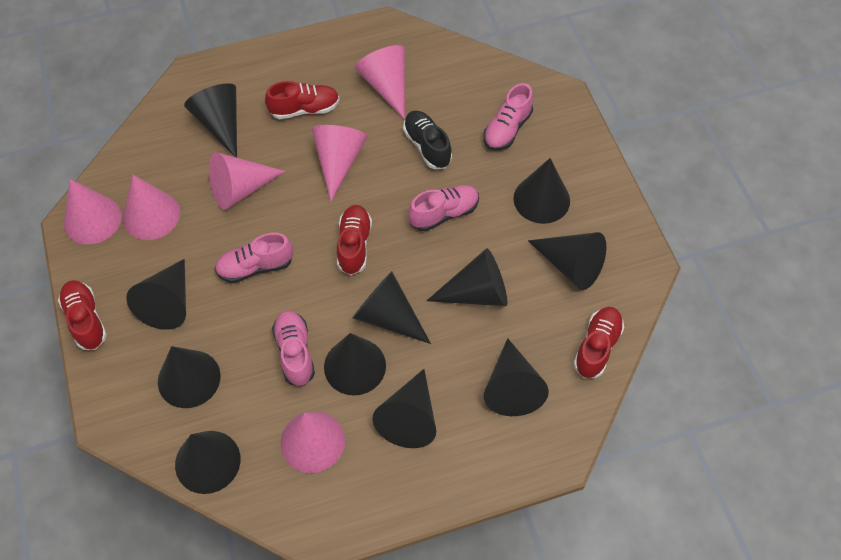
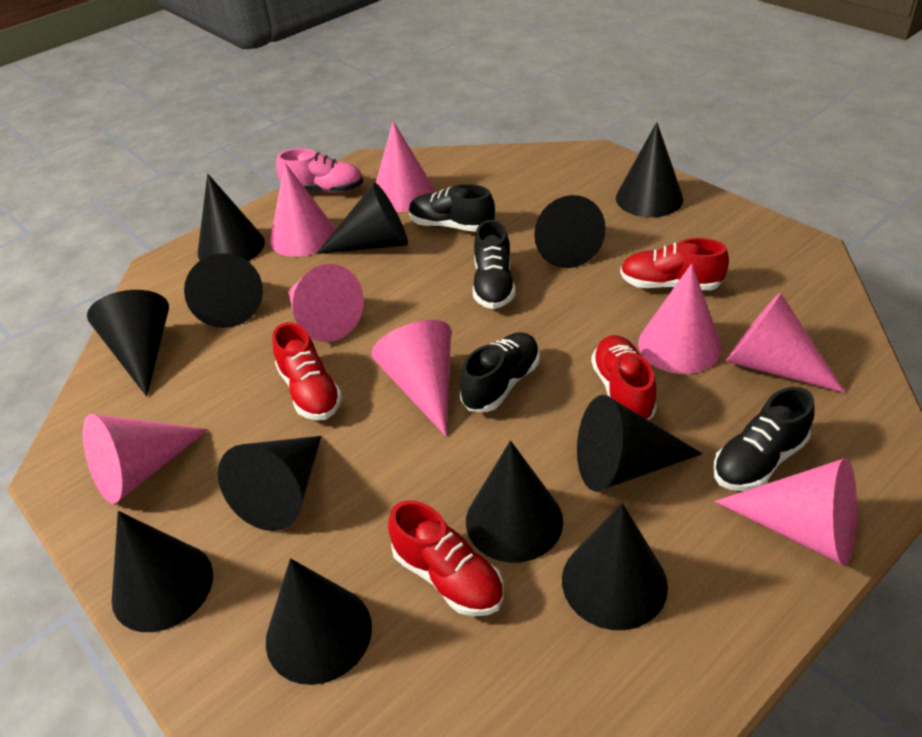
black cone: [126,259,186,330] [158,346,221,408] [175,431,241,494] [184,83,237,158] [324,333,386,395] [353,271,431,344] [372,369,436,448] [427,248,507,306] [484,338,549,416] [514,158,570,224] [528,232,606,290] = 11 -> [87,290,169,397] [112,511,213,632] [184,253,263,328] [198,174,265,261] [218,436,321,531] [266,558,372,685] [316,182,408,254] [466,441,563,563] [534,195,606,268] [562,503,668,630] [577,395,702,491] [616,122,683,217] = 12
black shoe: [403,110,452,169] = 1 -> [409,184,495,232] [460,332,540,412] [473,220,515,309] [713,387,815,491] = 4
pink cone: [64,179,122,244] [123,175,180,240] [209,152,286,210] [280,411,345,473] [312,125,368,202] [355,45,405,119] = 6 -> [83,414,209,504] [270,163,336,257] [288,264,364,342] [371,320,451,436] [376,121,435,212] [638,263,722,374] [714,458,857,566] [726,292,845,393] = 8
pink shoe: [214,233,293,283] [272,310,315,387] [408,185,479,231] [483,83,533,151] = 4 -> [276,148,363,193] = 1

